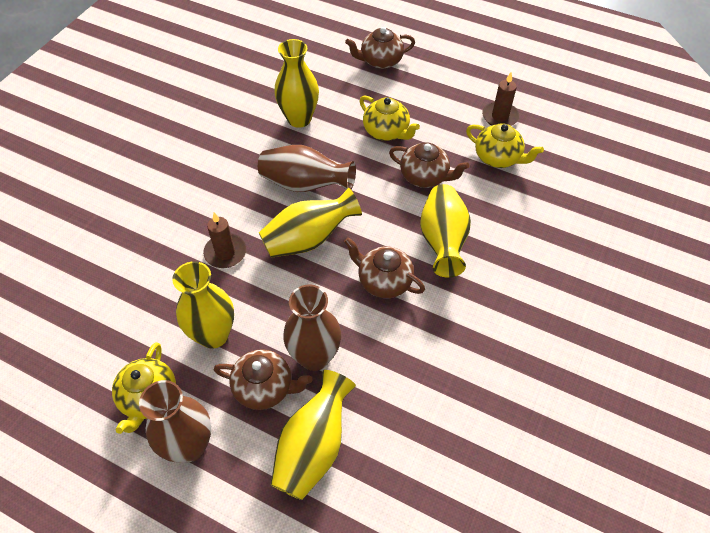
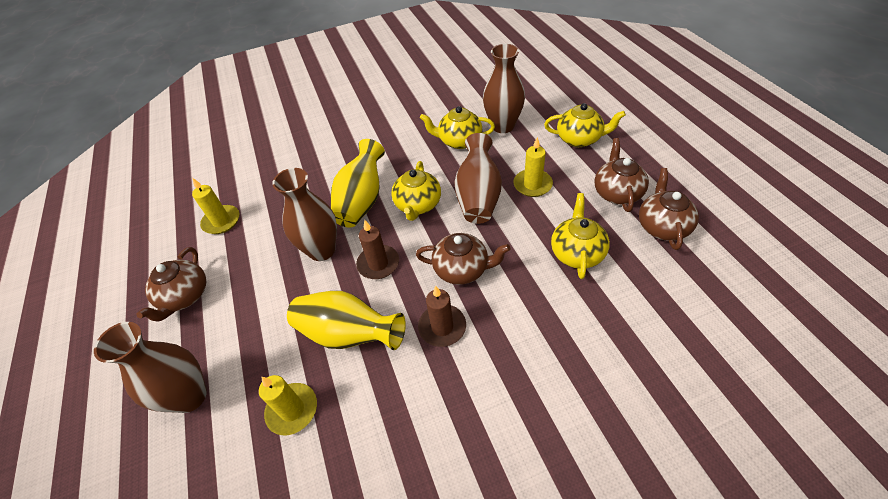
brown vase: [139,380,211,463] [258,145,356,192] [283,284,341,371] = 3 -> [94,322,207,413] [272,168,337,261] [454,133,502,224] [483,44,525,133] = 4
yellow candle: none = 0 -> [192,178,239,234] [259,375,317,435] [513,137,553,197] = 3
yellow teapot: [112,342,176,434] [360,95,420,141] [466,123,544,168] = 3 -> [391,161,441,221] [420,106,495,149] [544,103,626,147] [551,193,610,279] = 4
yellow vase: [172,261,234,349] [259,188,362,258] [271,370,356,500] [274,39,319,128] [420,184,471,278] = 5 -> [287,291,406,350] [331,139,385,228] = 2

